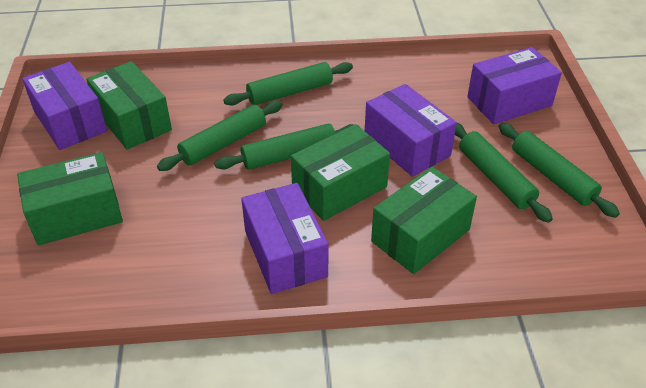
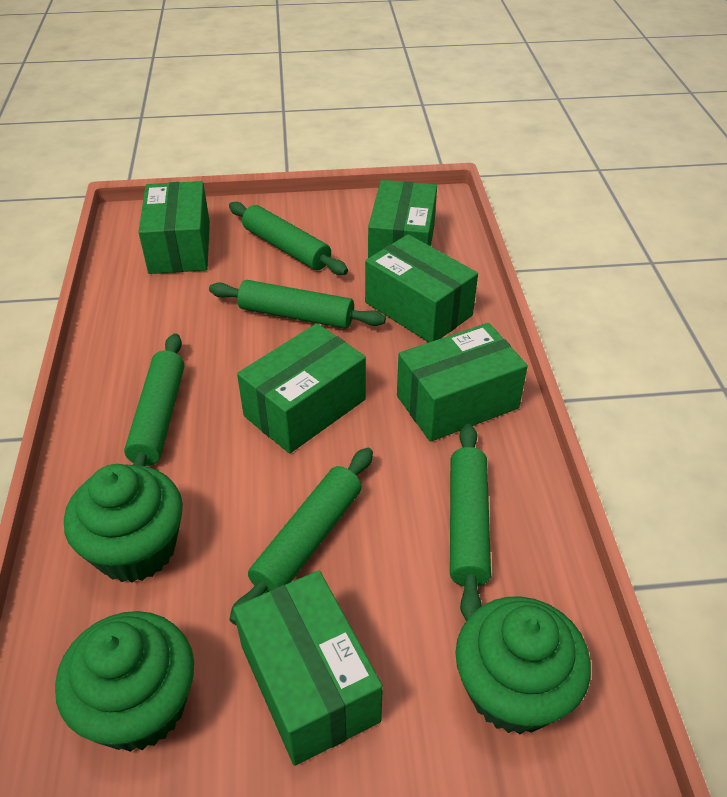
green box: [17,152,123,246] [86,61,172,149] [291,124,390,221] [371,167,477,274] = 4 -> [138,181,210,274] [233,570,383,766] [237,323,366,453] [365,234,478,342] [368,180,437,258] [397,323,528,442] = 6
green cupcake: none = 0 -> [55,611,194,752] [64,464,183,583] [455,597,591,734] = 3
purple box: [22,62,107,150] [241,183,329,294] [365,84,457,177] [467,47,562,124] = 4 -> none = 0

